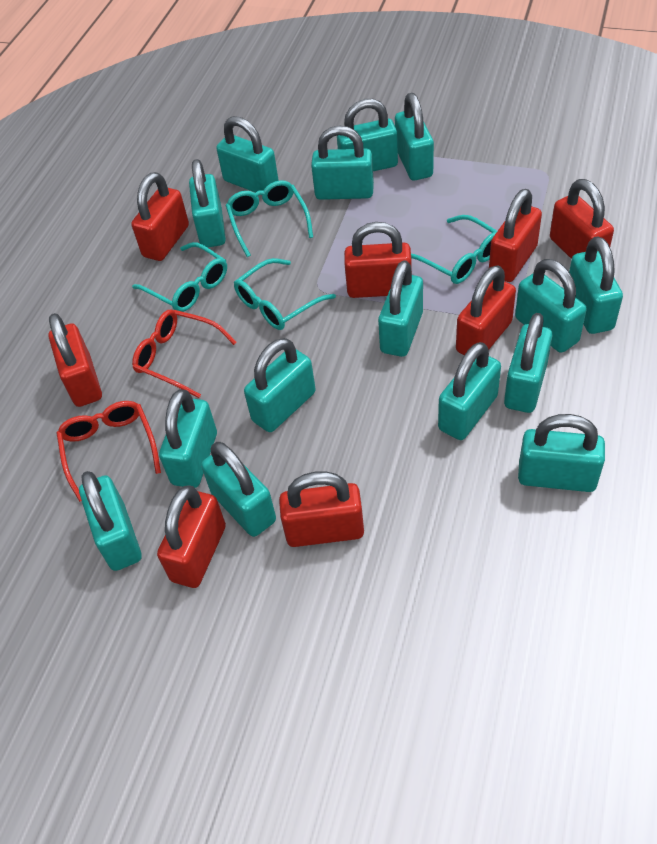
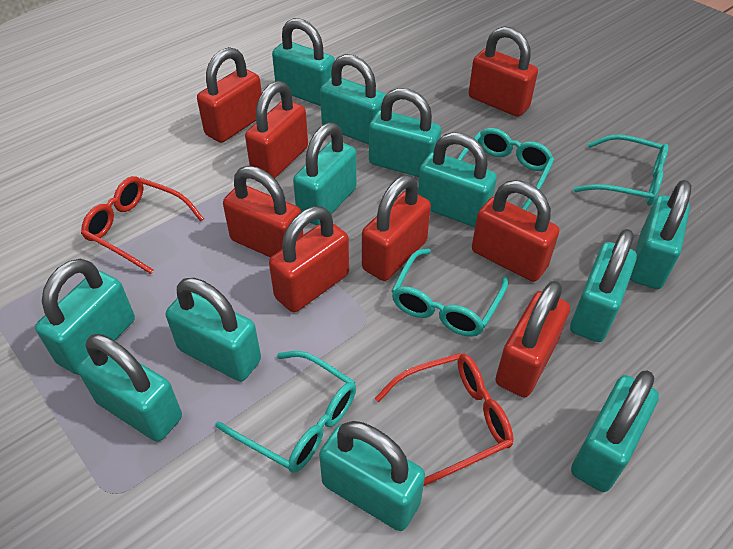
turquoise padlock: [79,471,142,571] [159,389,217,488] [189,159,226,248] [201,442,276,537] [216,116,279,193] [244,338,316,432] [311,126,374,200] [337,99,398,171] [378,260,423,357] [395,93,434,180] [438,342,501,440] [504,313,553,413] [515,259,587,353] [518,414,605,492] [569,236,623,334] = 15 -> [35,259,135,375] [77,334,182,442] [166,278,261,381] [272,18,335,106] [293,122,357,226] [319,421,425,531] [320,54,386,145] [369,88,441,177] [418,132,497,227] [570,229,637,342] [571,371,659,492] [630,180,691,289] = 12

